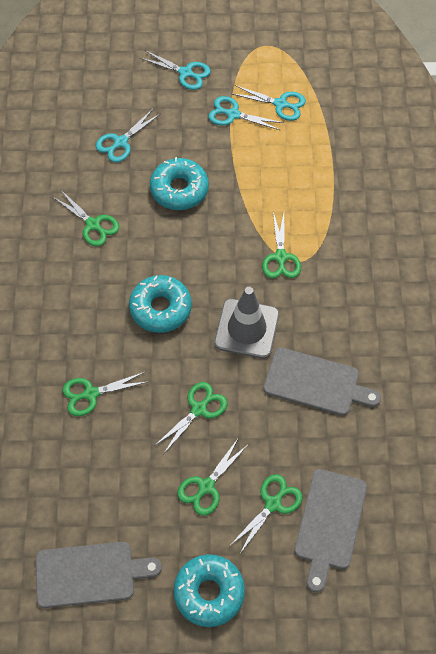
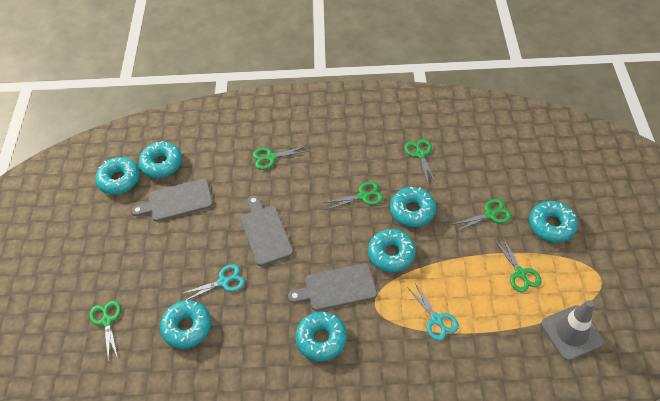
turquoise donut: [129,275,192,333] [150,157,209,210] [173,554,245,627] = 3 -> [95,157,140,195] [138,141,182,178] [160,300,211,349] [295,312,347,361] [368,229,416,272] [390,186,436,227] [529,201,578,243] = 7
turquoise scissors: [96,109,160,162] [140,50,211,90] [208,96,284,131] [233,85,306,121] = 4 -> [181,264,245,300] [407,283,459,341] = 2

